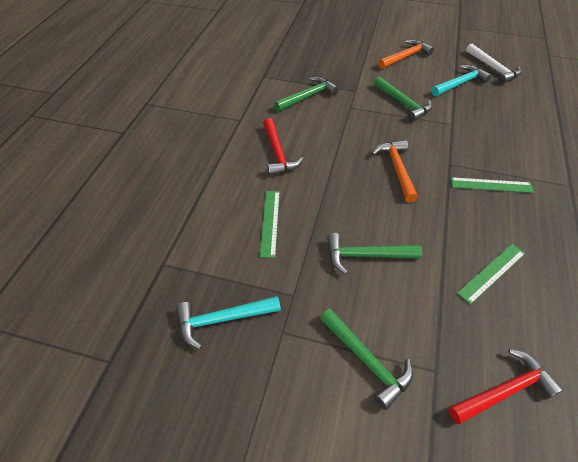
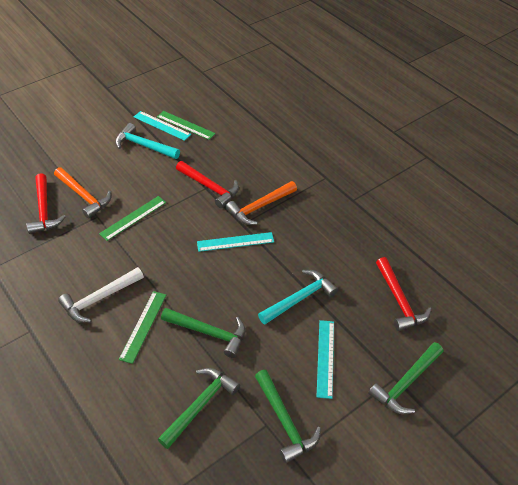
red hammer: [263,118,304,176] [449,349,564,424] = 2 -> [26,173,66,234] [176,161,239,208] [376,257,431,331] = 3
turquoise ruler: none = 0 -> [134,111,191,141] [197,232,274,252] [317,320,334,399] = 3

